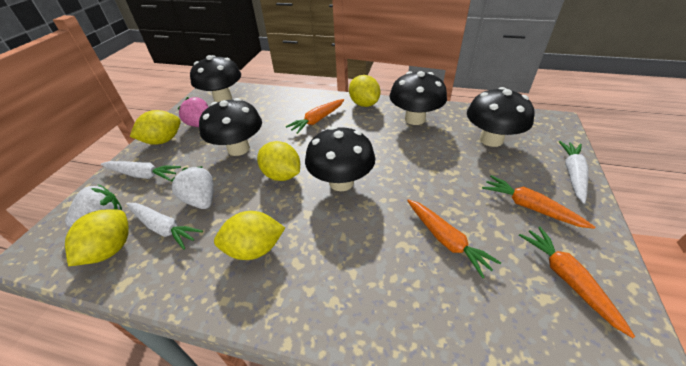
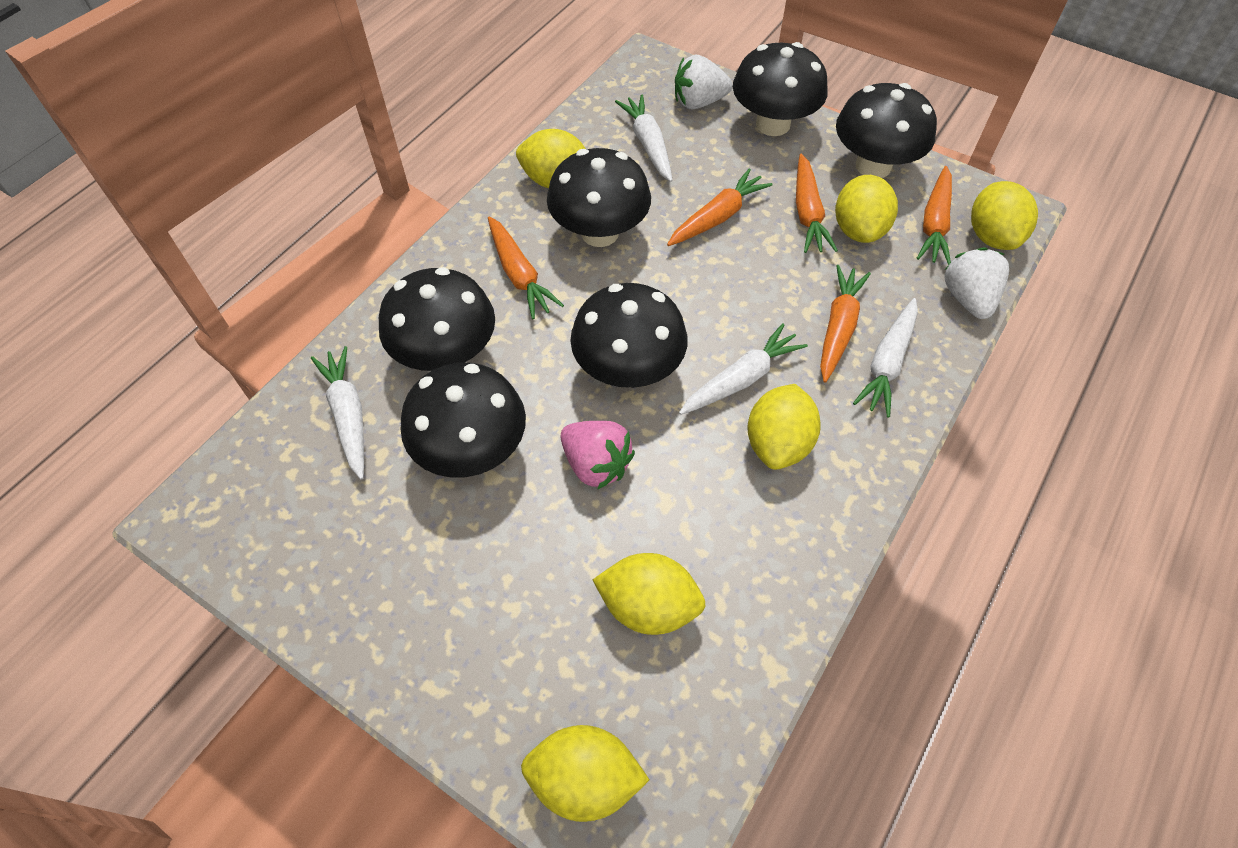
black mushroom: [190,55,241,102] [199,98,262,156] [305,126,375,191] [390,71,447,125] [467,87,534,147] = 5 -> [379,267,495,371] [401,363,526,478] [547,148,651,247] [570,283,688,388] [733,42,828,136] [836,83,937,178] = 6
orange carrot: [286,99,344,134] [407,199,501,278] [482,175,595,229] [519,227,635,338] = 4 -> [488,216,564,319] [667,168,773,246] [796,154,838,253] [820,265,871,382] [917,166,952,265] = 5
white carrot: [101,161,181,181] [126,203,203,250] [559,141,589,204] = 3 -> [311,346,364,480] [615,94,672,182] [679,323,808,415] [853,298,918,417] = 4
yellow lemon: [65,209,129,266] [130,110,181,145] [214,211,285,260] [257,141,300,181] [349,75,381,107] = 5 -> [516,129,586,188] [521,725,649,822] [593,553,706,635] [748,384,821,470] [835,175,898,243] [971,181,1038,250] = 6

